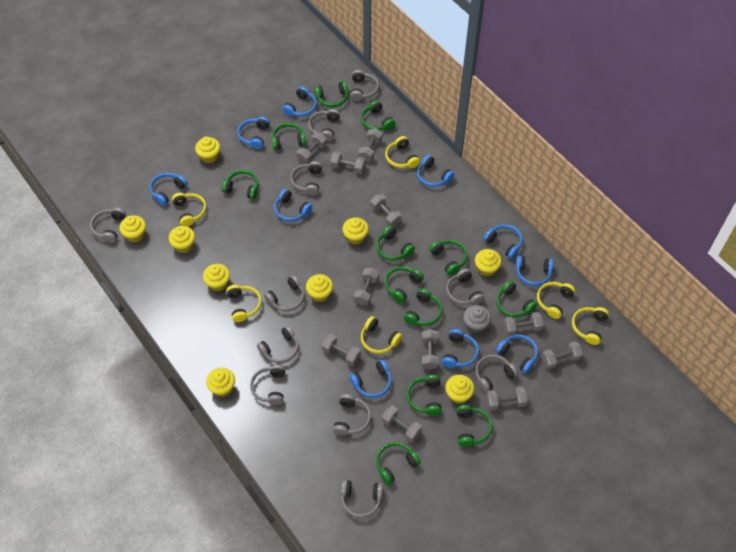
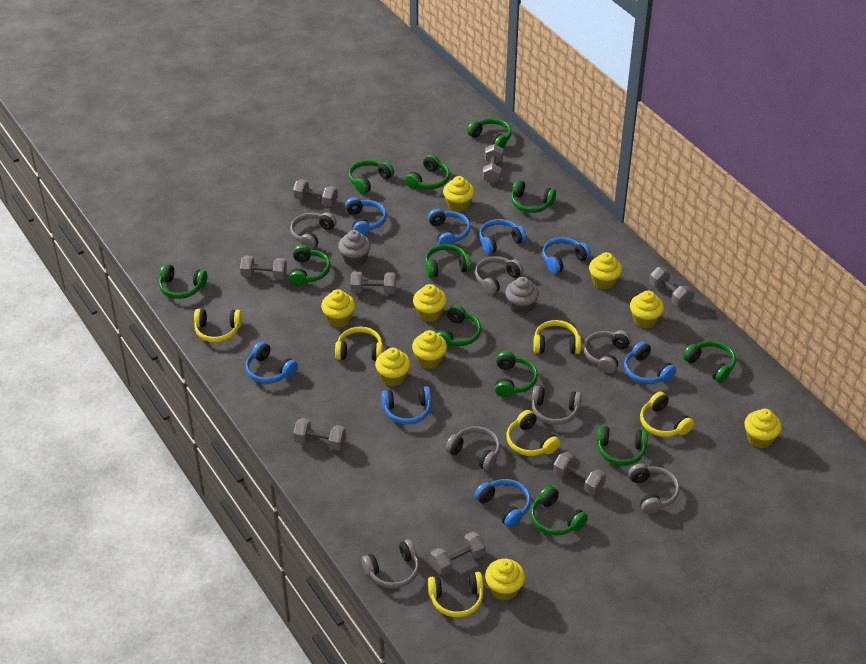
blue headphones: [150,173,188,206] [237,117,270,149] [274,189,313,222] [282,86,317,117] [349,359,392,398] [417,155,454,187] [442,329,479,368] [483,224,523,259] [496,334,538,373] [516,255,553,286] = 10 -> [245,342,298,383] [345,197,387,235] [381,386,431,424] [428,209,471,245] [474,479,531,528] [479,219,527,254] [542,237,591,274] [624,341,676,384] = 8
grey cupcake: [463,305,491,333] = 1 -> [338,230,371,267] [505,277,539,314] = 2
grey dumbbell: [297,133,327,164] [322,334,361,366] [330,151,366,174] [354,268,379,305] [358,128,382,162] [371,194,402,227] [382,405,422,442] [421,329,439,370] [486,387,528,411] [503,312,544,336] [542,341,583,369] = 11 -> [240,255,287,280] [293,179,338,207] [293,418,346,451] [350,271,396,294] [430,531,486,576] [483,144,503,184] [553,452,606,495] [649,267,693,306] = 8
grey headphones: [90,207,126,243] [250,364,285,405] [257,325,299,363] [264,275,305,311] [291,161,322,195] [308,109,340,141] [333,394,371,435] [341,480,383,518] [350,70,379,101] [446,269,485,305] [475,355,518,393] = 11 -> [290,212,337,250] [361,539,419,588] [446,426,500,471] [475,256,524,295] [531,386,582,425] [583,330,631,373] [629,464,680,514] = 7

